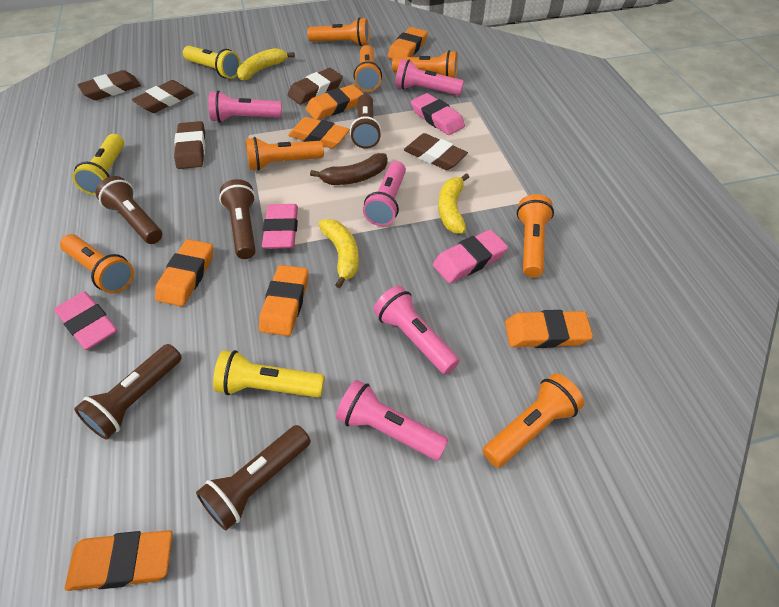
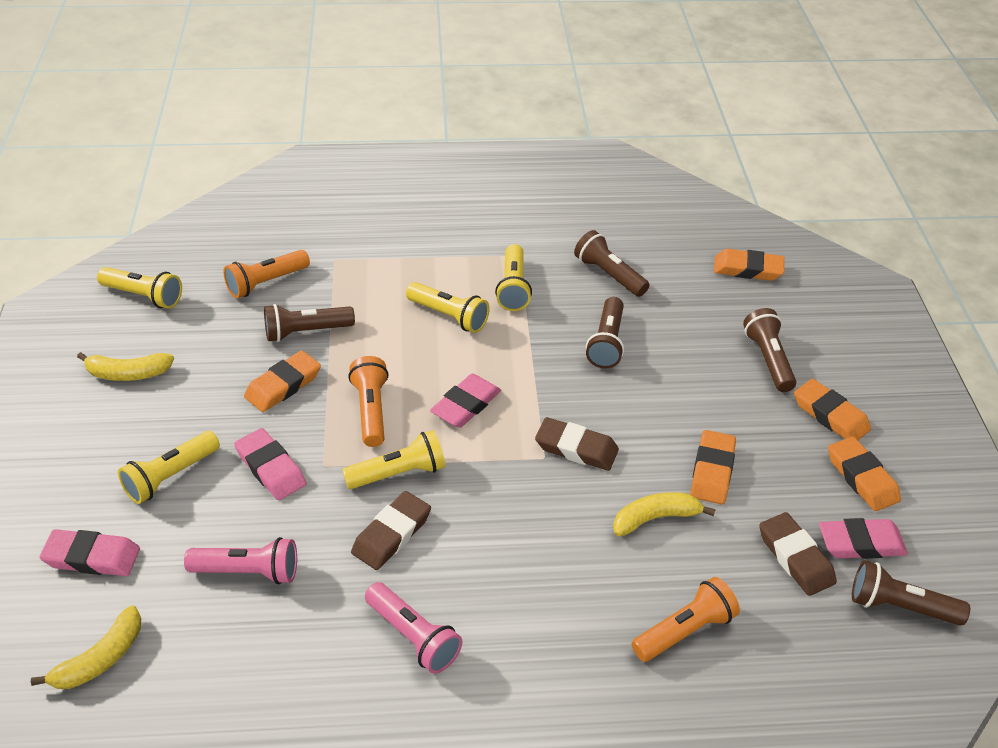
brown banana: [310,153,387,185] = 1 -> none = 0
brown eraser: [77,70,141,100] [132,80,194,113] [174,121,205,169] [288,68,343,105] [404,133,468,170] = 5 -> [351,491,431,570] [535,417,619,471] [759,512,837,596] = 3
orange eraser: [65,530,172,591] [155,239,213,307] [259,265,308,336] [288,117,350,149] [306,84,363,120] [388,27,428,59] [505,310,593,348] = 7 -> [244,350,321,412] [690,430,736,505] [714,249,784,281] [794,379,871,440] [828,436,901,511] = 5
orange flashlight: [60,234,134,294] [246,137,324,171] [307,17,369,46] [354,45,382,92] [392,50,458,78] [483,373,584,468] [517,194,554,277] = 7 -> [223,250,310,298] [348,356,389,447] [632,577,740,662] = 3
pink flashlight: [208,91,282,122] [336,380,449,461] [363,161,406,226] [374,286,460,374] [395,59,464,95] = 5 -> [184,537,297,584] [365,582,462,674] = 2
yellow flashlight: [72,134,124,195] [183,46,241,79] [213,350,325,398] = 3 -> [97,267,182,309] [118,431,220,504] [342,430,445,489] [406,282,490,333] [495,244,532,311] = 5

